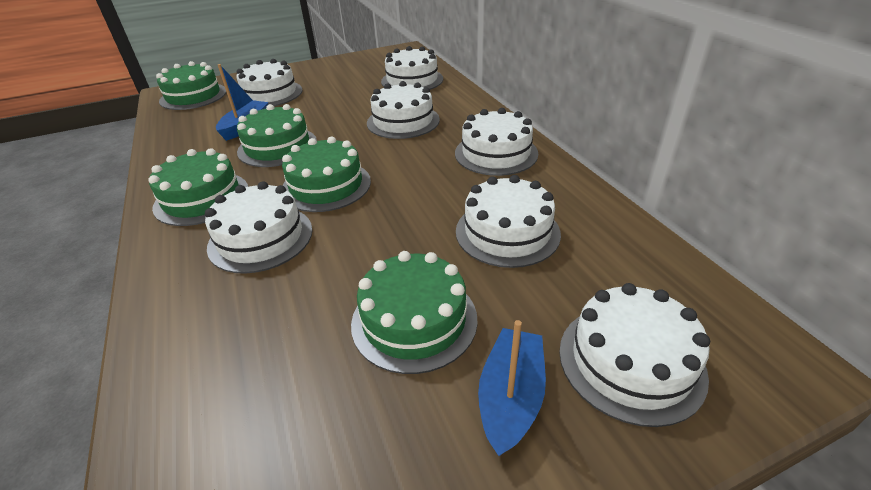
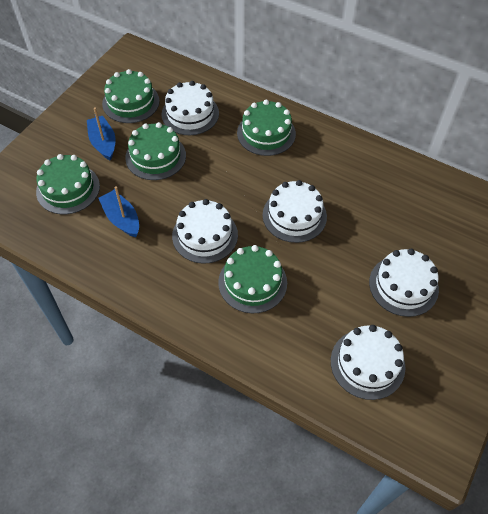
white cake: [205,181,313,274] [236,59,302,106] [367,81,440,139] [381,46,443,90] [455,108,538,176] [456,175,561,268] [559,283,710,427] = 7 -> [161,81,219,135] [172,199,238,264] [263,180,327,243] [331,325,406,400] [369,249,439,317] = 5

